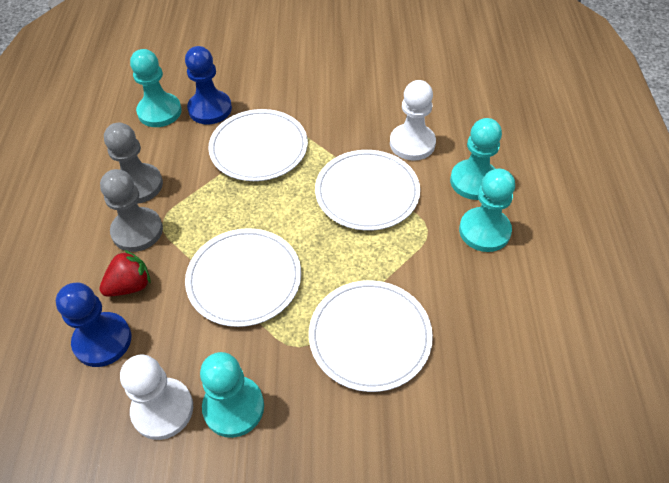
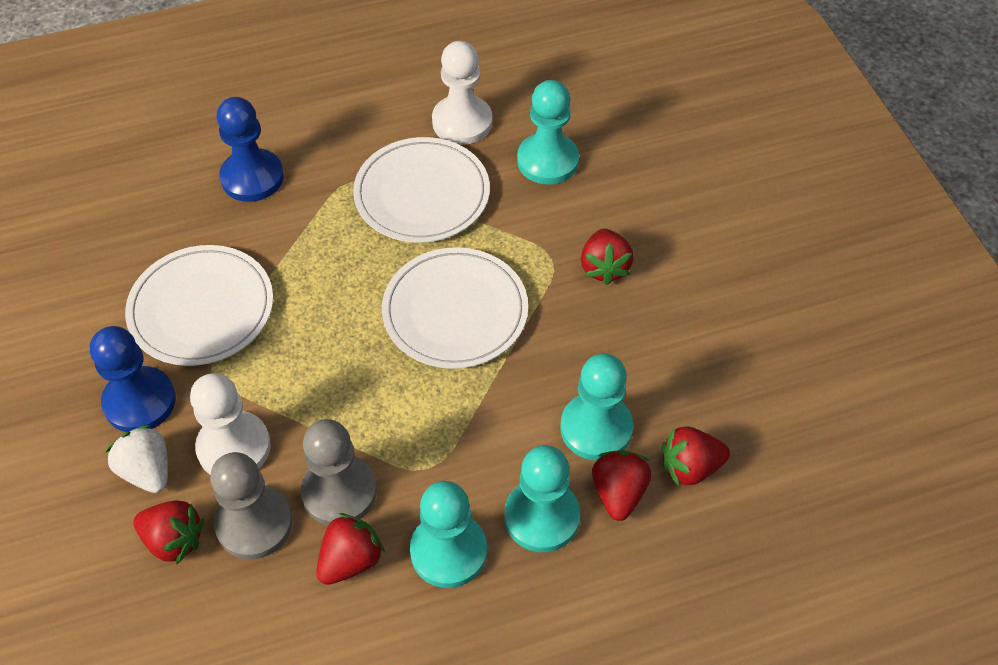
red strawberry: [99,250,150,297] = 1 -> [133,501,204,564] [316,513,385,585] [581,229,634,285] [592,450,652,521] [662,426,730,487] = 5
white plate: [185,228,301,327] [208,109,308,181] [309,280,433,392] [315,150,420,231] = 4 -> [125,245,273,366] [353,137,490,243] [382,247,528,369] = 3
white strawberry: none = 0 -> [105,425,168,493] = 1

